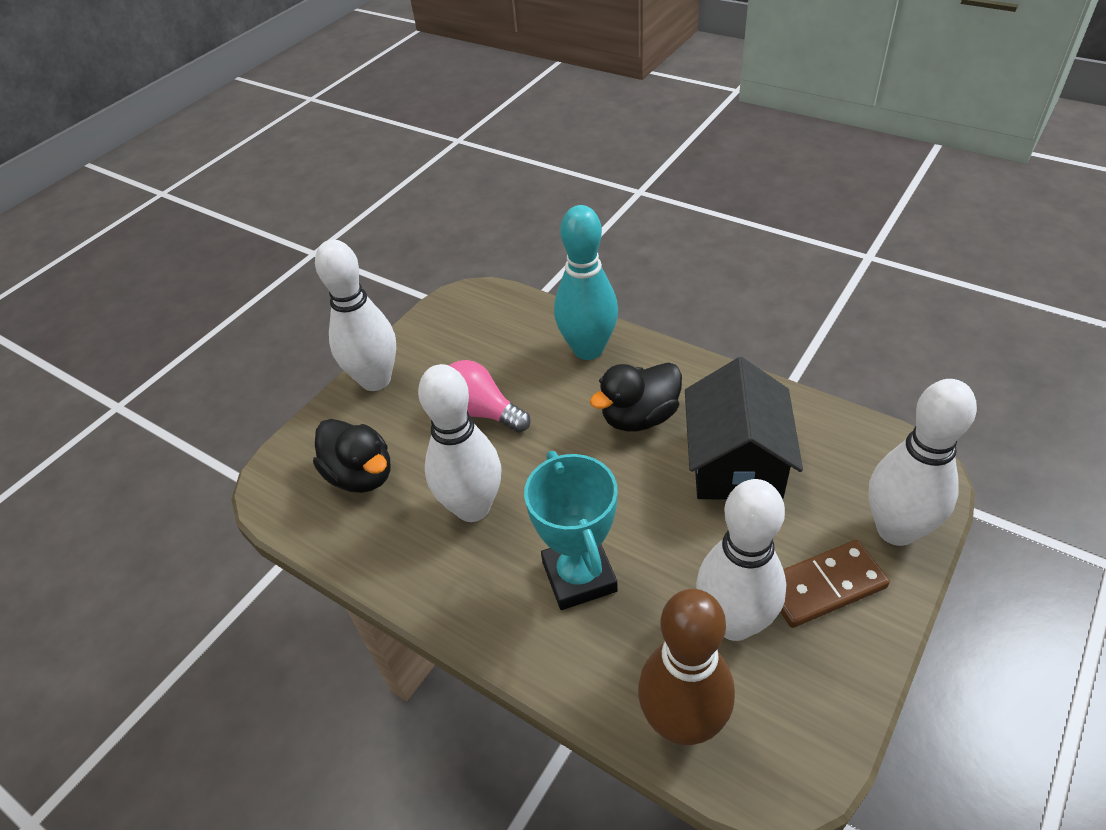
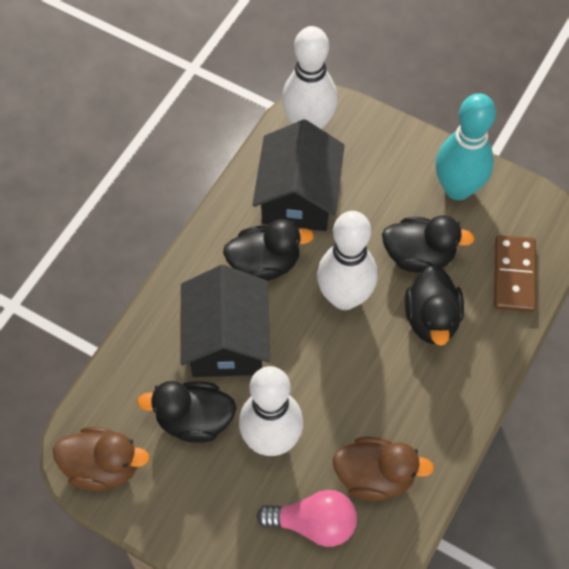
black duck: [313,419,390,493] [590,362,682,432] = 2 -> [137,381,236,443] [223,219,314,281] [382,215,475,273] [405,265,464,346] = 4
black house: [685,357,803,499] = 1 -> [180,265,270,377] [252,119,345,231] = 2
brown bowling pin: [638,589,735,745] = 1 -> none = 0
brown duck: none = 0 -> [53,427,150,491] [333,437,434,501] = 2
turquoise trophy: [524,451,618,610] = 1 -> none = 0
white bowling pin: [315,240,396,391] [418,364,501,522] [696,479,786,641] [868,379,977,546] = 4 -> [239,366,303,456] [282,26,338,130] [317,211,377,310] = 3

